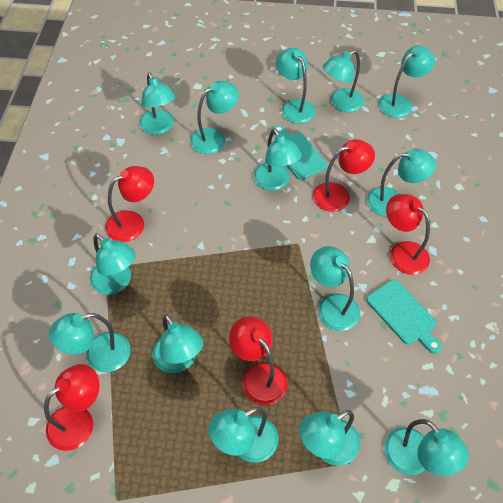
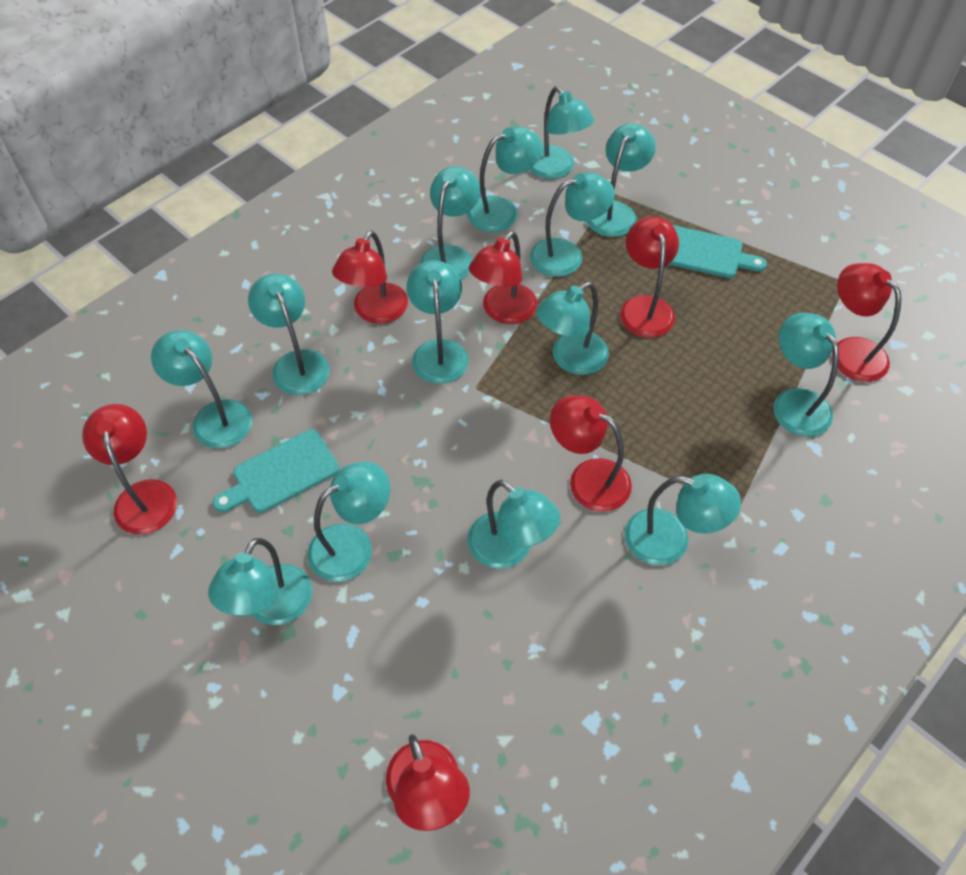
red lamp: [44,364,100,451] [105,166,154,242] [229,316,287,405] [312,139,375,212] [386,194,430,275] = 5 -> [82,404,177,535] [332,230,408,324] [386,734,470,831] [469,231,537,324] [550,395,632,512] [620,217,679,338] [832,263,901,382] = 7

